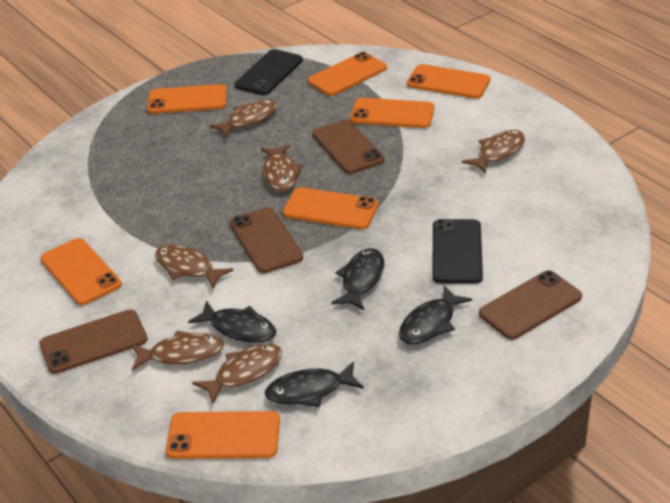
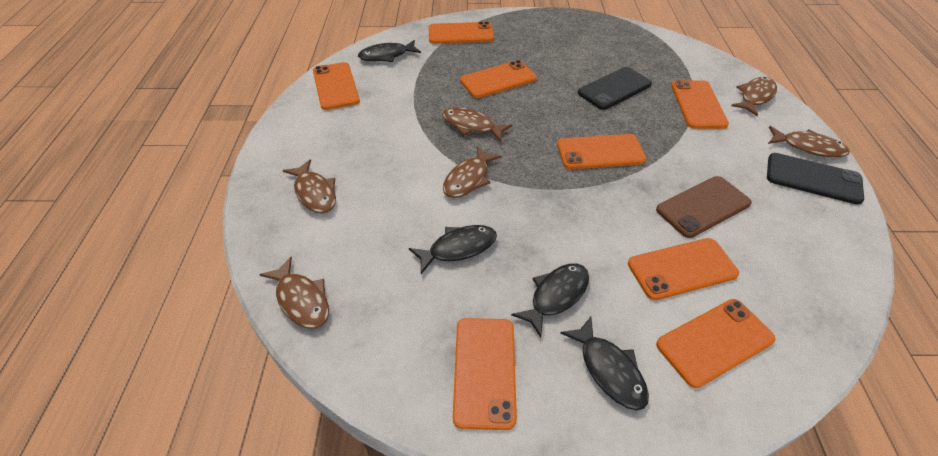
brown phone: [39,310,148,374] [230,207,303,273] [312,120,384,174] [479,270,582,340] = 4 -> [656,176,752,238] = 1
orange phone: [40,238,122,305] [147,84,227,114] [166,411,280,459] [283,187,378,229] [308,52,387,96] [350,98,434,128] [407,64,490,99] = 7 -> [313,62,360,110] [429,22,494,44] [453,318,517,430] [460,60,537,98] [557,134,646,169] [628,238,739,300] [656,299,776,388] [671,80,729,129] = 8

